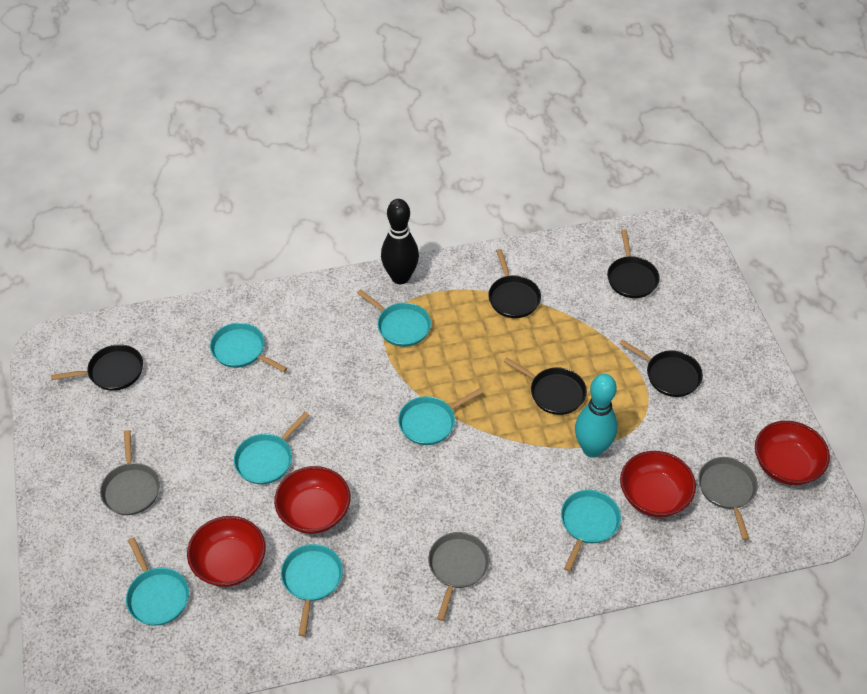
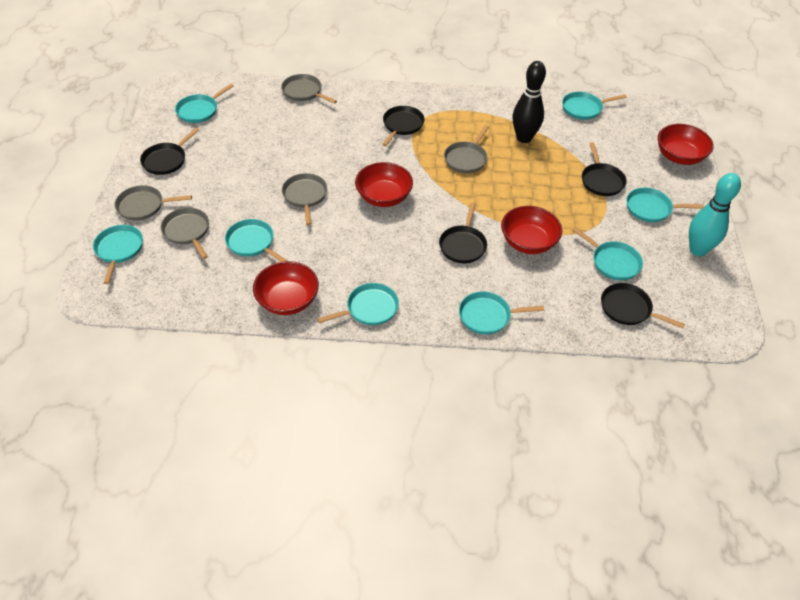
grey pan: [100,430,160,515] [428,532,490,621] [698,457,758,540] = 3 -> [115,185,192,221] [161,208,209,259] [281,74,337,104] [282,173,327,225] [444,125,489,173] = 5
turquoise pan: [126,537,189,626] [210,323,287,372] [234,412,309,484] [281,544,343,636] [357,289,431,347] [398,388,483,445] [561,490,621,572] = 7 -> [93,225,143,284] [175,83,234,123] [225,219,288,262] [317,283,399,325] [459,291,544,335] [562,92,627,120] [572,227,643,280] [626,188,704,222] = 8

